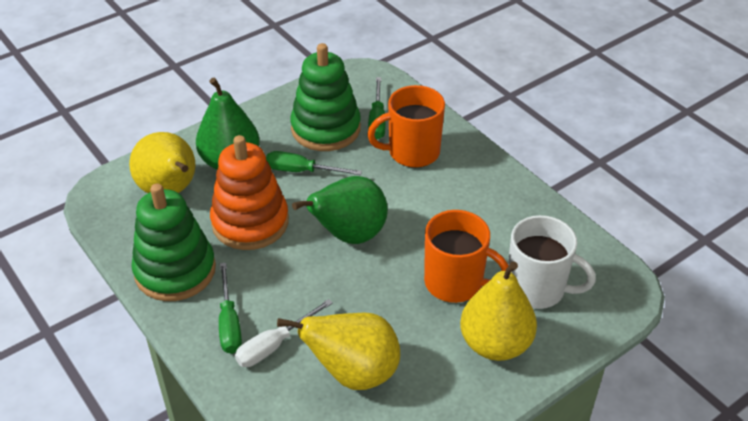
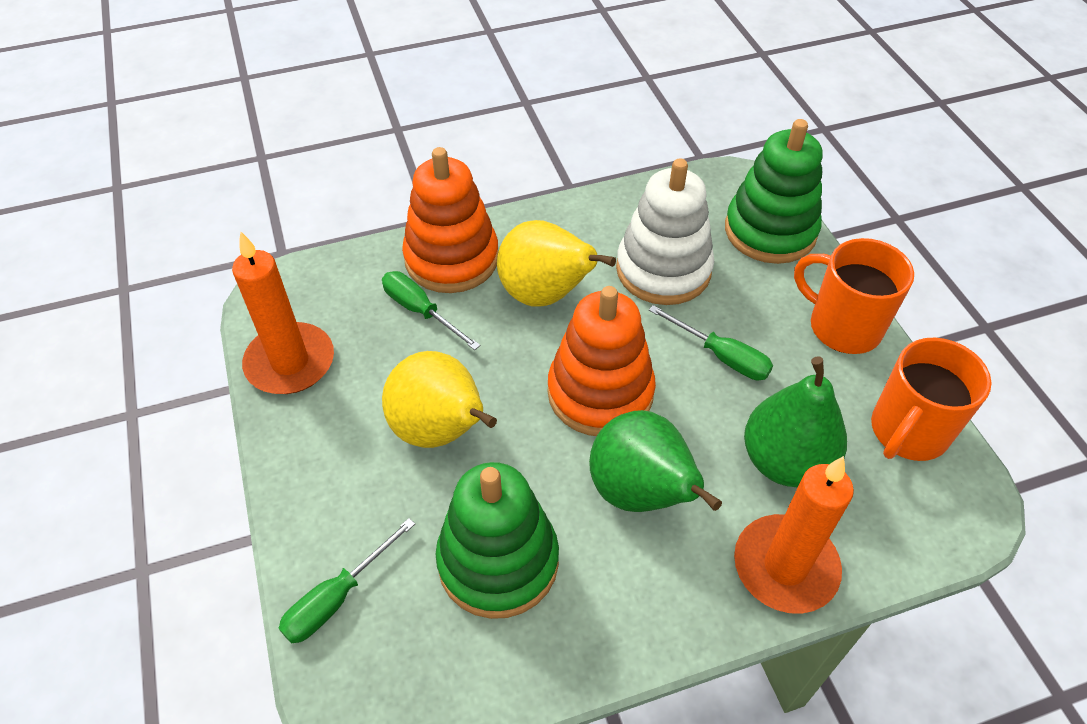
orange candle: none = 0 -> [232,231,334,394] [734,456,854,614] = 2
orange stacking toy: [210,135,289,250] = 1 -> [402,147,498,293] [547,286,656,436] = 2
white mug: [508,215,596,309] = 1 -> none = 0
white screwdriver: [235,299,333,367] = 1 -> none = 0
white stacking toy: none = 0 -> [616,158,714,305] = 1
yellow pear: [129,132,196,193] [277,312,400,390] [460,261,537,361] = 3 -> [382,351,497,448] [497,220,616,307] = 2

